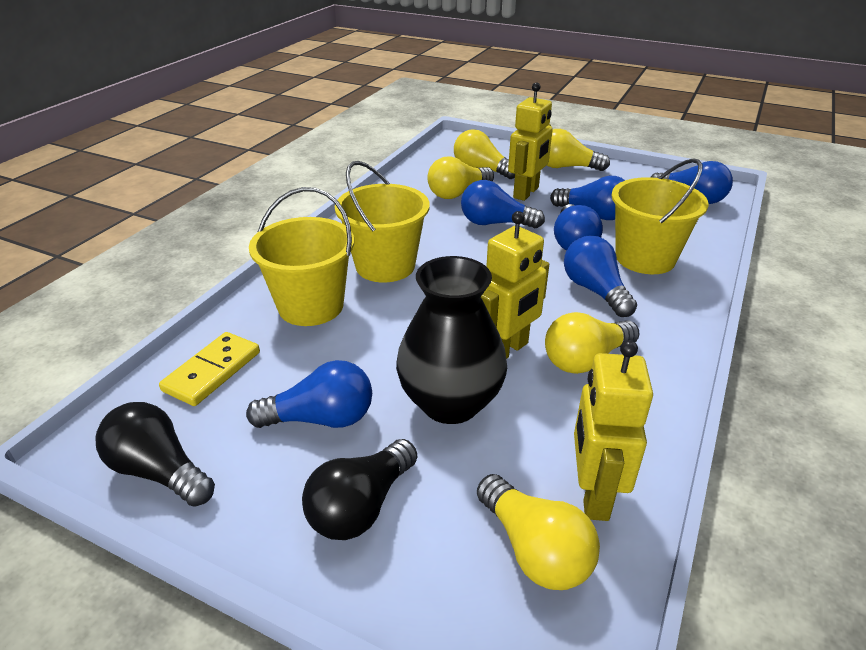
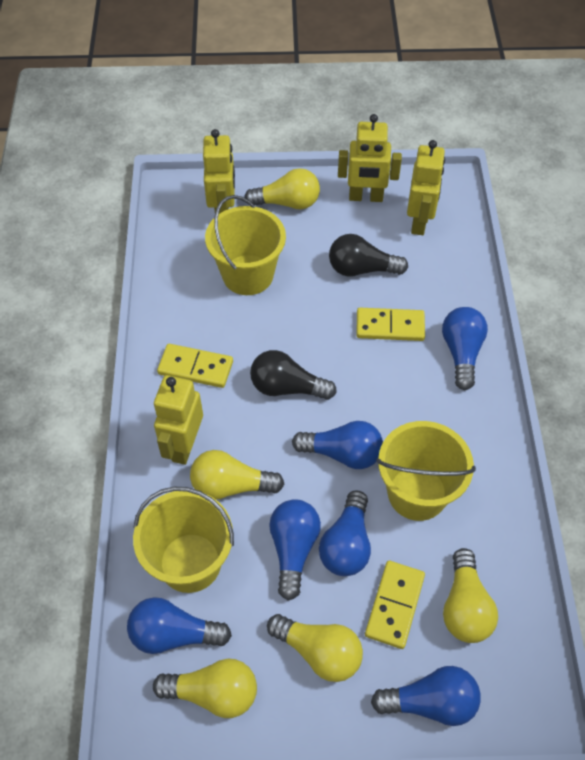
black vase: [396,256,507,424] = 1 -> none = 0
yellow domino: [159,332,260,406] = 1 -> [157,344,233,388] [356,308,425,341] [365,561,425,649] = 3
yellow robot: [481,211,549,359] [508,82,553,201] [574,340,653,521] = 3 -> [154,375,203,465] [203,129,235,214] [338,114,402,202] [407,140,445,235] = 4

